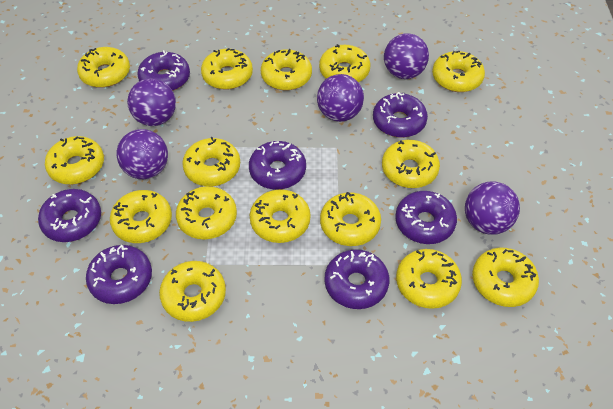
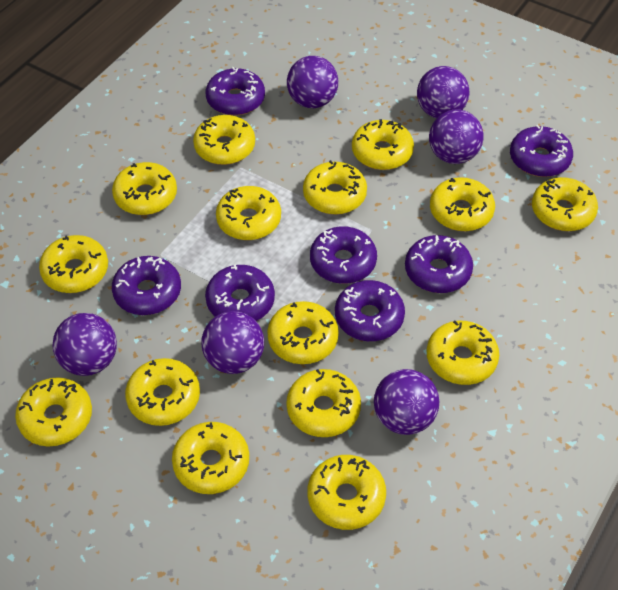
purple ball: [117,129,168,179] [127,78,176,126] [317,74,364,122] [384,33,429,79] [465,182,520,235] = 5 -> [52,313,117,376] [201,311,264,374] [287,56,338,108] [374,369,439,435] [417,66,469,118] [429,109,484,164] = 6

